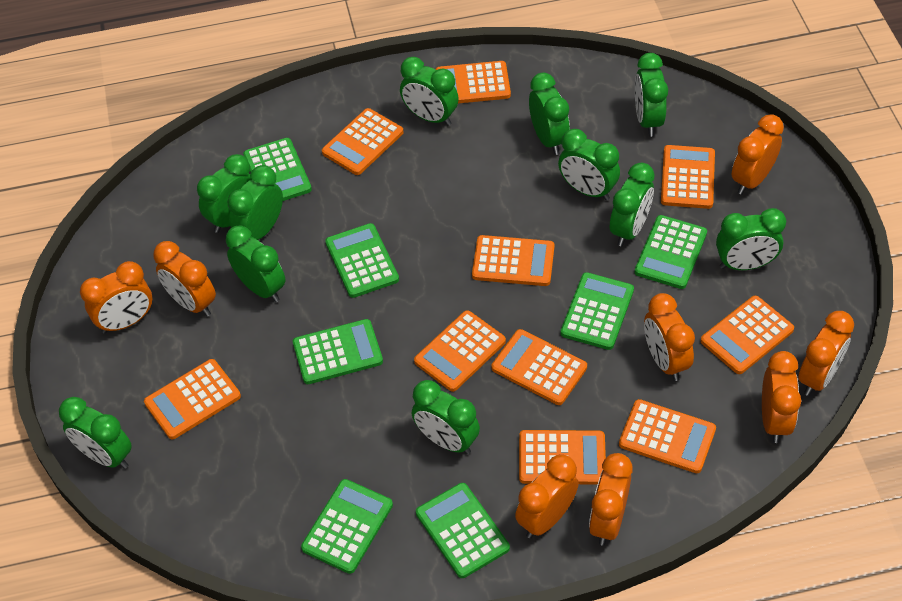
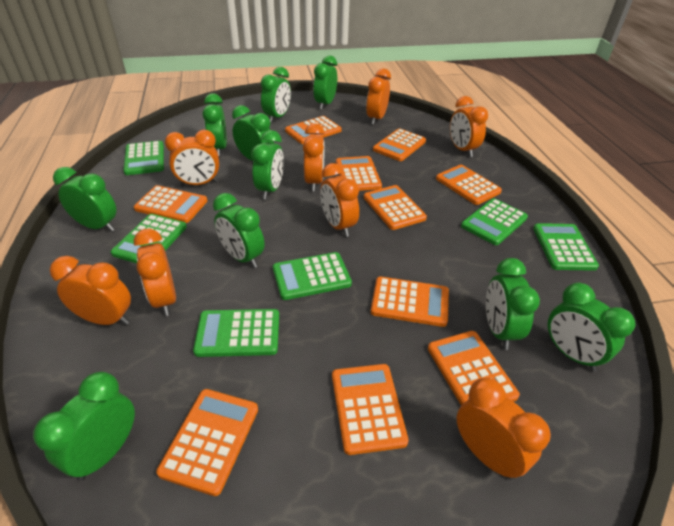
green calculator: [243,138,312,201] [293,319,383,384] [301,479,393,574] [325,223,399,298] [416,483,510,578] [561,272,634,350] [634,215,707,289] = 7 -> [111,214,187,263] [123,141,164,175] [193,309,279,357] [273,252,352,300] [461,198,528,245] [533,223,599,271] = 6
green clock: [59,397,132,469] [197,154,251,233] [226,226,286,302] [227,165,283,240] [400,57,459,126] [412,380,480,454] [529,72,570,155] [558,129,620,201] [610,163,655,247] [635,53,668,136] [716,208,786,270] = 11 -> [33,372,135,481] [53,167,116,232] [202,93,227,156] [213,193,265,268] [232,105,274,161] [251,130,284,199] [261,67,291,123] [313,55,337,110] [486,258,540,350] [548,283,636,372] = 10

